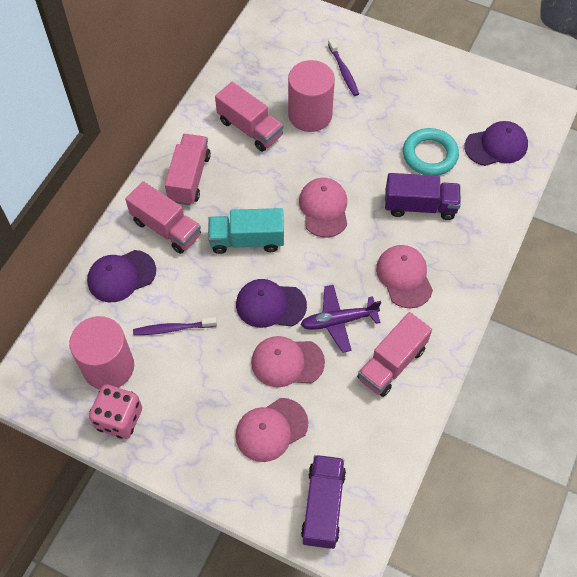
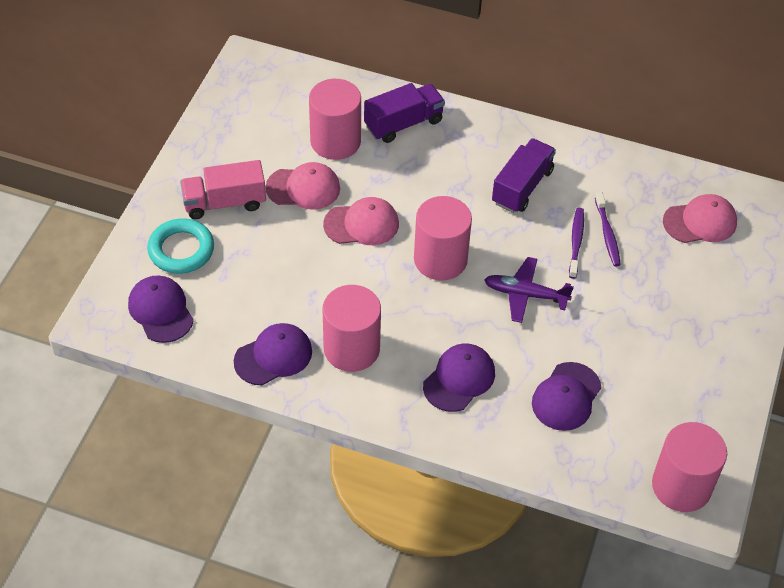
pink cap: [235,398,308,462] [251,336,325,387] [299,178,347,238] [376,245,433,308] = 4 -> [266,162,340,210] [323,197,399,245] [663,194,737,243] = 3
pink cylinder: [69,316,134,390] [288,60,335,132] = 2 -> [309,79,361,160] [323,285,381,372] [414,196,472,281] [652,422,727,512] = 4
pink dice: [89,384,142,439] = 1 -> none = 0
pink truck: [125,181,201,254] [165,134,211,205] [215,82,283,152] [357,312,432,397] = 4 -> [180,160,266,219] = 1
purple cap: [87,250,156,302] [236,279,307,328] [464,121,528,166] = 3 -> [128,276,194,343] [234,323,312,385] [423,343,495,412] [532,362,601,431] = 4
turquoise truck: [208,208,284,254] = 1 -> none = 0

